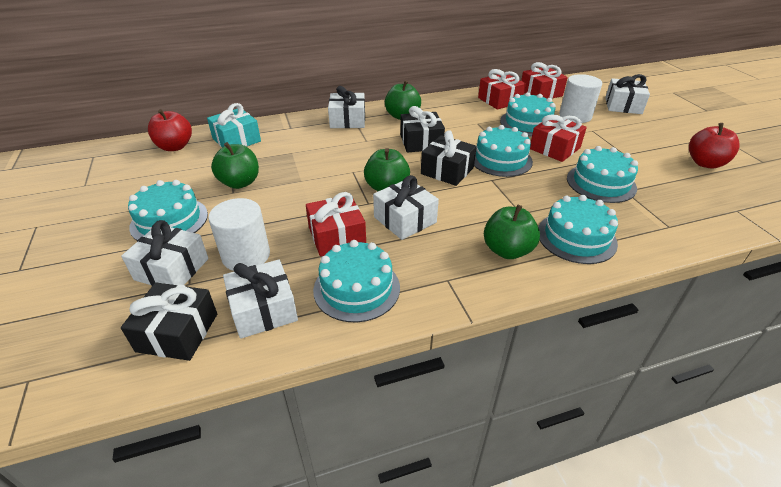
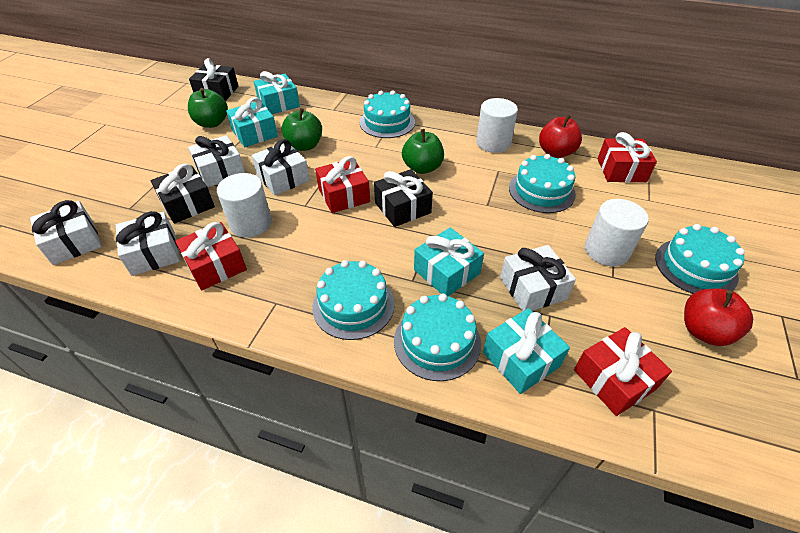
green apple: [211,142,259,189] [364,148,410,191] [385,80,421,120] [484,205,540,259] = 4 -> [188,88,228,128] [281,108,322,151] [402,129,444,174] = 3
turquoise cake: [128,180,208,240] [313,240,400,322] [474,125,533,177] [500,92,556,137] [538,195,618,264] [567,146,638,203] = 6 -> [312,260,395,340] [360,90,415,138] [394,294,481,381] [509,154,576,213] [655,224,745,294] = 5
turquoise gift: [207,103,261,147] = 1 -> [226,97,278,147] [254,71,300,114] [414,228,484,296] [483,308,570,394] = 4
white cylinder: [208,198,270,271] [559,74,602,123] = 2 -> [217,173,272,238] [476,98,518,153] [585,199,649,266] = 3

